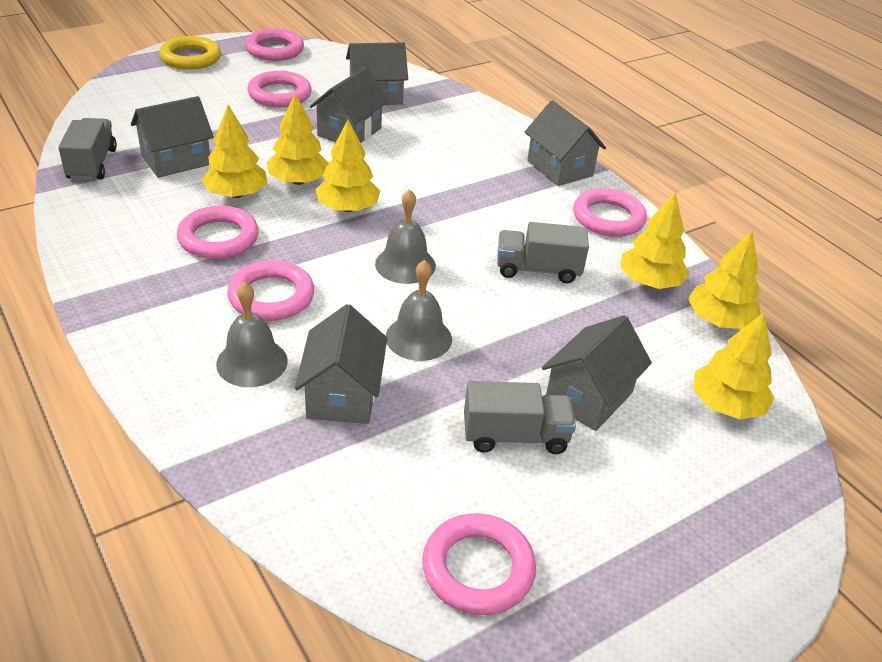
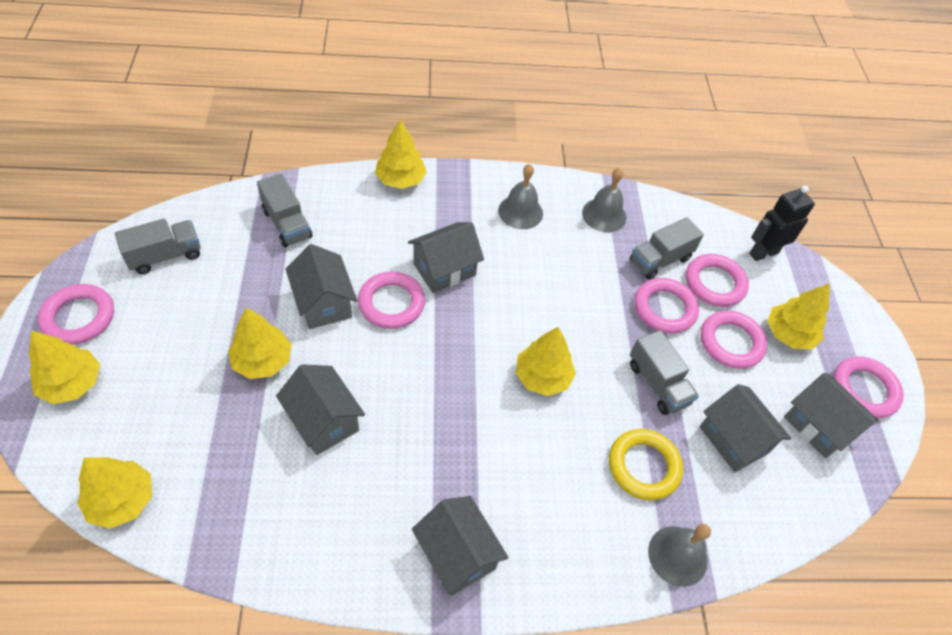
black robot: none = 0 -> [750,185,815,261] = 1
grey truck: [58,118,117,181] [464,381,576,454] [497,222,589,283] = 3 -> [115,219,200,274] [257,173,312,247] [630,217,704,280] [630,330,699,415] = 4

